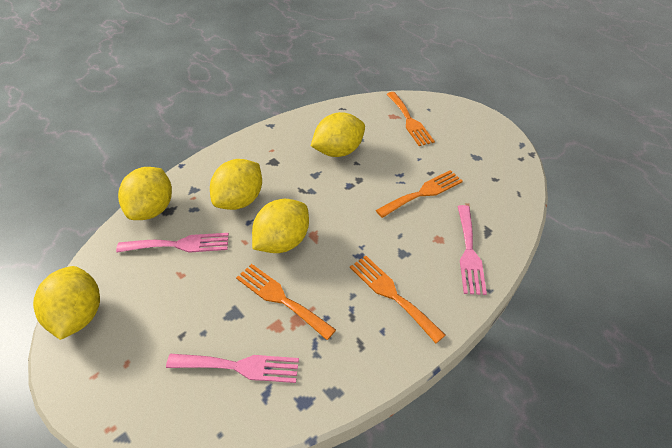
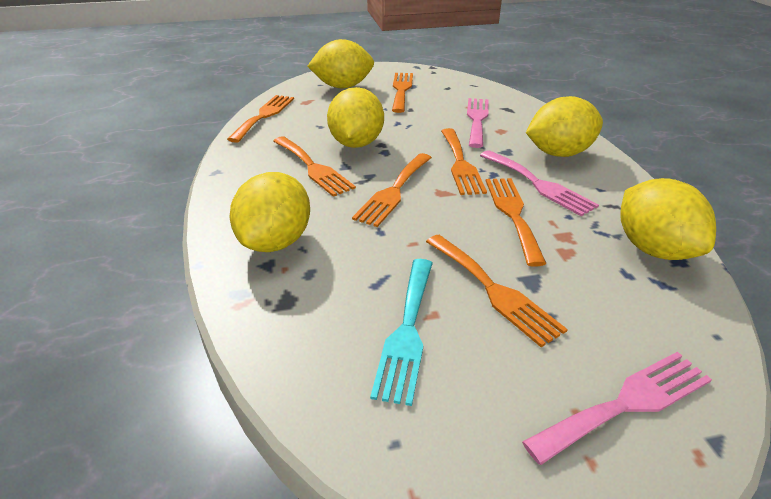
orange fork: [236,264,336,340] [350,256,445,343] [376,170,463,218] [387,92,435,146] = 4 -> [227,95,294,143] [273,136,356,197] [352,153,432,227] [392,73,413,113] [426,235,568,347] [441,128,487,195] [486,178,547,267] = 7
turquoise fork: none = 0 -> [370,259,433,406] = 1

